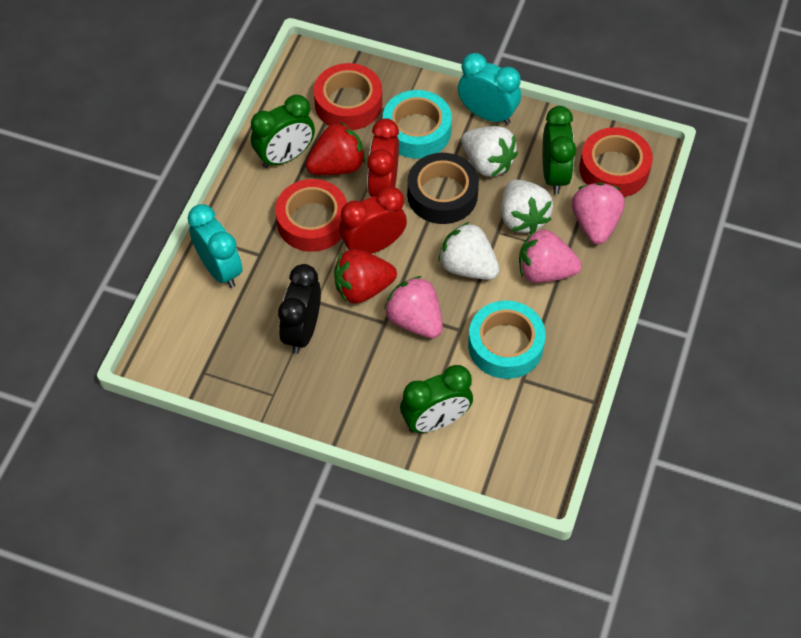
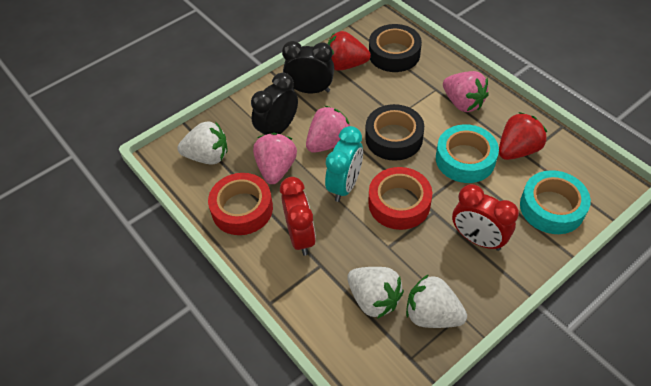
black clock: [278,264,321,354] = 1 -> [251,73,298,135] [282,41,334,93] = 2
black tape: [407,153,479,224] = 1 -> [365,104,424,161] [369,24,422,72] = 2
green clock: [251,95,315,168] [400,365,473,433] [543,106,576,194] = 3 -> none = 0
red tape: [275,179,347,252] [314,63,382,130] [579,127,653,197] = 3 -> [208,173,273,235] [368,167,432,230] = 2
turquoise clock: [188,204,243,288] [458,53,521,125] = 2 -> [325,126,363,202] = 1

